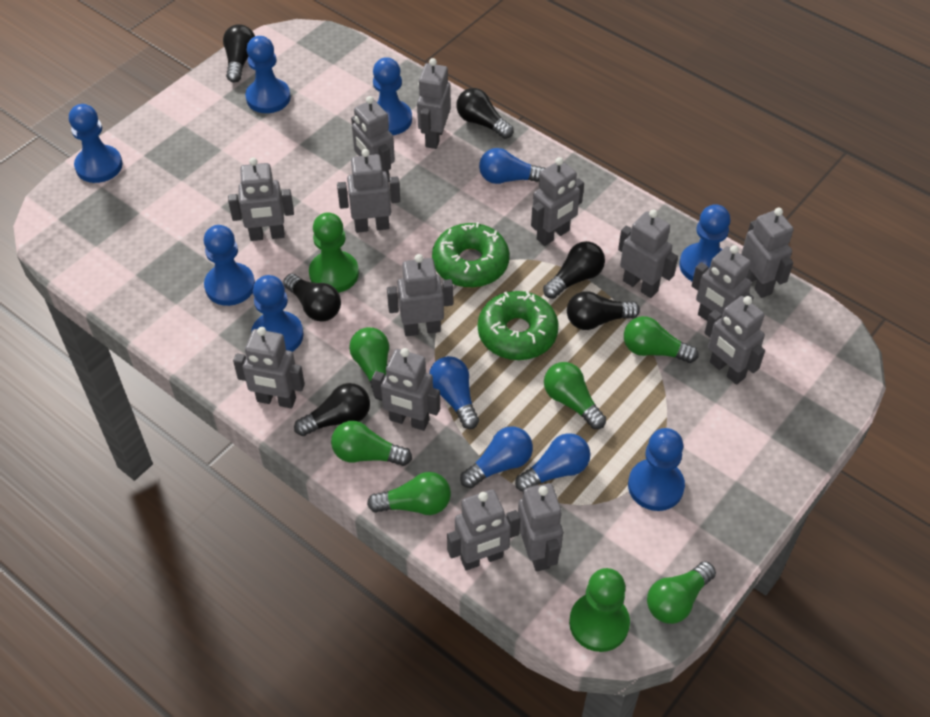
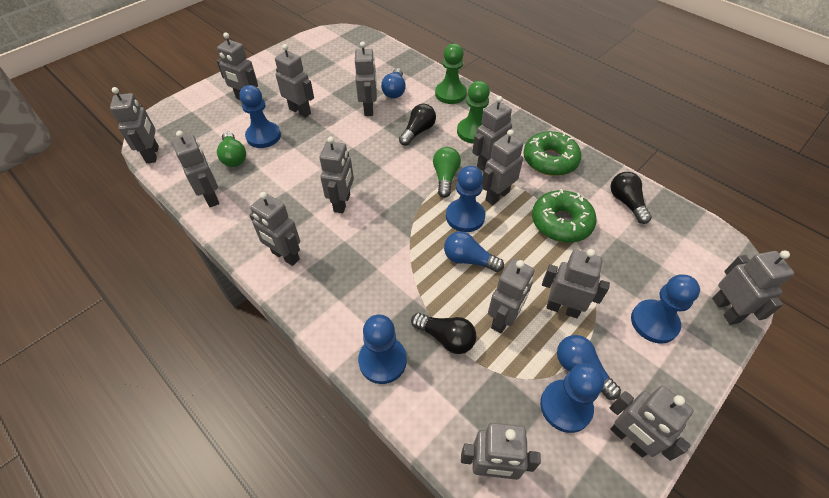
black light bulb: [223,24,255,83] [283,274,341,322] [294,383,370,436] [456,88,514,139] [543,241,605,299] [567,291,640,330] = 6 -> [399,104,436,146] [411,313,476,354] [610,172,652,224] = 3
blue light bulb: [429,356,479,429] [460,427,533,488] [479,148,546,184] [515,433,590,492] = 4 -> [381,68,406,99] [444,231,504,272] [557,335,621,400] = 3
blue pawn: [69,104,123,183] [204,225,255,306] [245,36,291,113] [251,275,304,352] [373,57,412,135] [628,428,685,511] [679,204,730,281] = 7 -> [239,85,281,148] [358,314,407,384] [446,166,485,232] [540,363,604,433] [631,274,700,344] = 5
green light bulb: [331,421,412,466] [349,327,389,401] [367,472,451,515] [544,362,606,429] [624,316,698,363] [647,561,716,624] = 6 -> [217,131,246,167] [433,147,461,198] = 2

